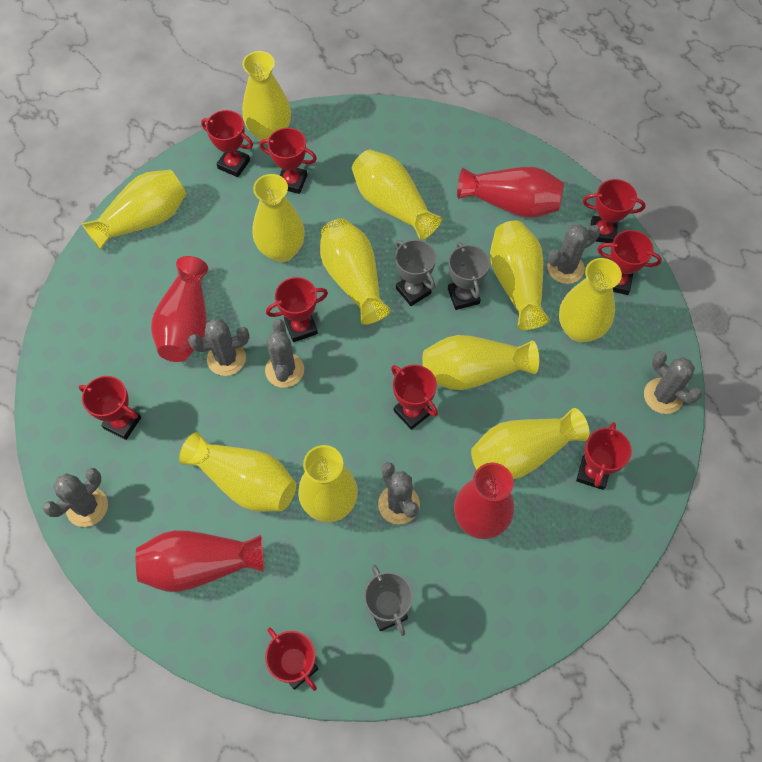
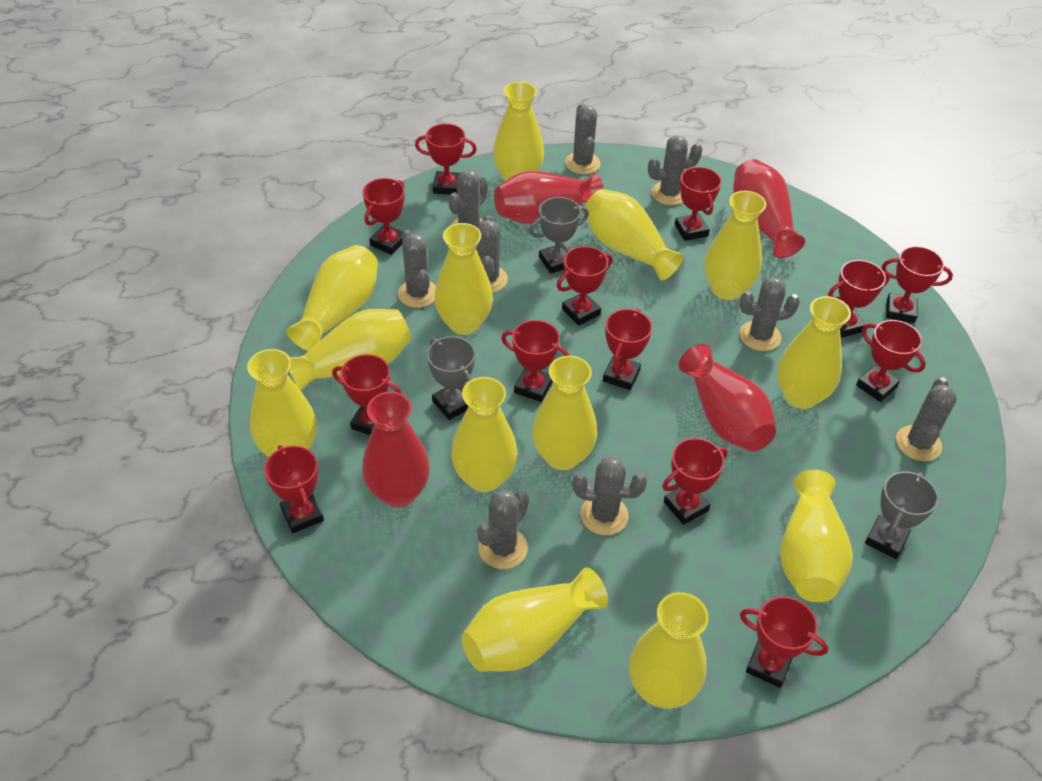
grey cactus: [43,468,108,527] [188,319,250,376] [265,319,304,388] [378,462,420,525] [547,224,600,284] [644,351,702,414] = 6 -> [398,230,436,308] [448,170,488,227] [476,215,508,293] [477,490,529,569] [565,103,601,174] [572,457,647,535] [648,136,703,205] [739,277,800,351] [896,377,957,461] = 9
red trophy: [79,376,141,440] [201,110,253,177] [259,128,317,194] [265,628,318,691] [266,277,328,342] [391,365,438,430] [576,422,632,490] [583,179,646,243] [597,230,662,295] = 9 -> [264,445,324,533] [332,354,402,435] [363,178,405,255] [415,124,477,195] [501,320,570,402] [557,246,613,326] [603,309,652,390] [662,438,728,525] [675,167,722,241] [740,596,828,688] [828,260,890,338] [856,320,926,402] [882,246,953,323] = 13
yellow vase: [82,170,187,250] [179,432,296,512] [242,51,291,144] [253,174,305,262] [298,445,358,523] [320,218,391,325] [352,150,443,240] [422,335,539,390] [471,408,589,479] [490,221,550,330] [559,258,622,342] = 11 -> [247,349,317,457] [287,245,378,351] [289,309,411,391] [434,223,493,335] [451,377,518,492] [461,567,608,672] [493,81,544,181] [532,356,597,470] [585,189,684,281] [629,592,709,709] [705,191,766,300] [777,296,851,409] [780,469,853,602] = 13

